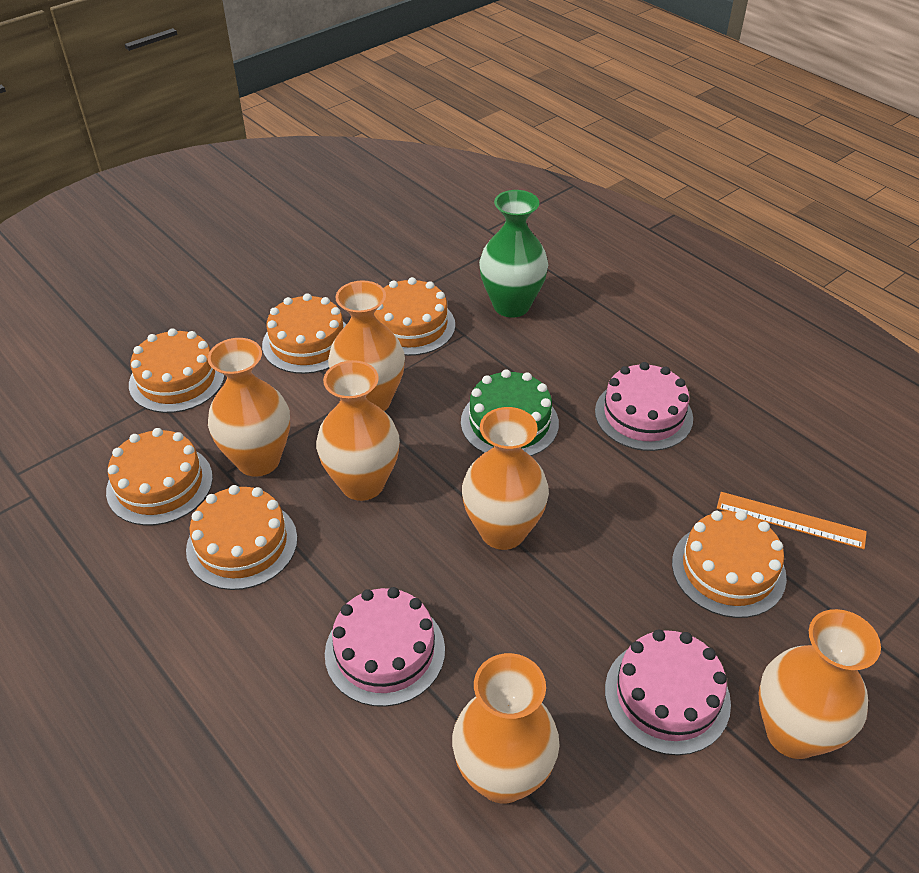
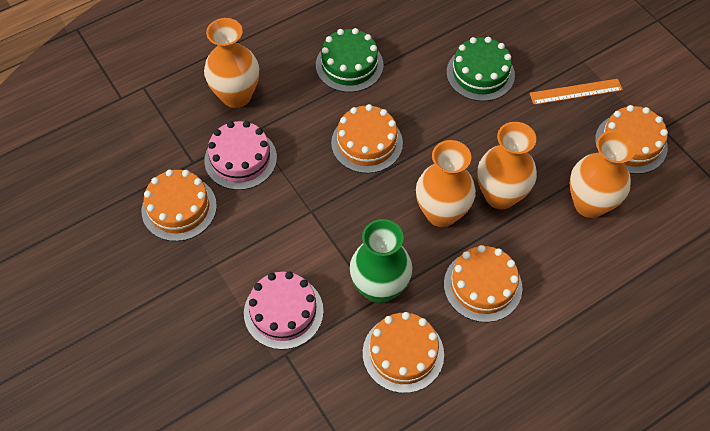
green cake: [461,369,559,456] = 1 -> [316,28,383,92] [447,37,515,101] = 2
orange cake: [106,428,213,526] [129,328,225,413] [186,485,297,590] [262,293,347,374] [374,277,455,356] [672,510,787,618] = 6 -> [141,169,217,241] [331,104,403,173] [363,312,444,393] [444,245,522,322] [595,105,668,174] = 5
orange vase: [208,338,290,477] [316,360,400,501] [328,280,405,411] [452,653,560,804] [462,407,549,550] [758,609,881,759] = 6 -> [204,18,259,108] [416,140,476,227] [477,122,537,209] [569,130,636,218] = 4
pink cake: [325,587,445,707] [595,362,693,451] [605,629,731,755] = 3 -> [204,121,277,190] [244,271,324,350] = 2

